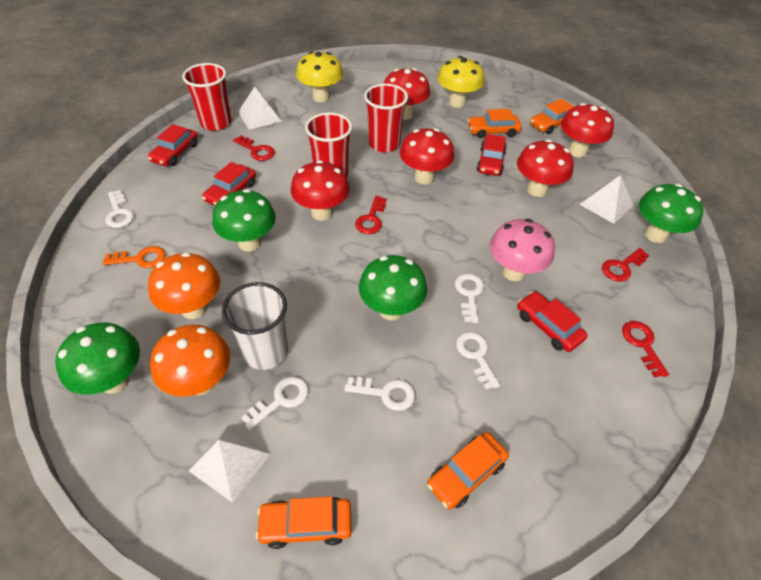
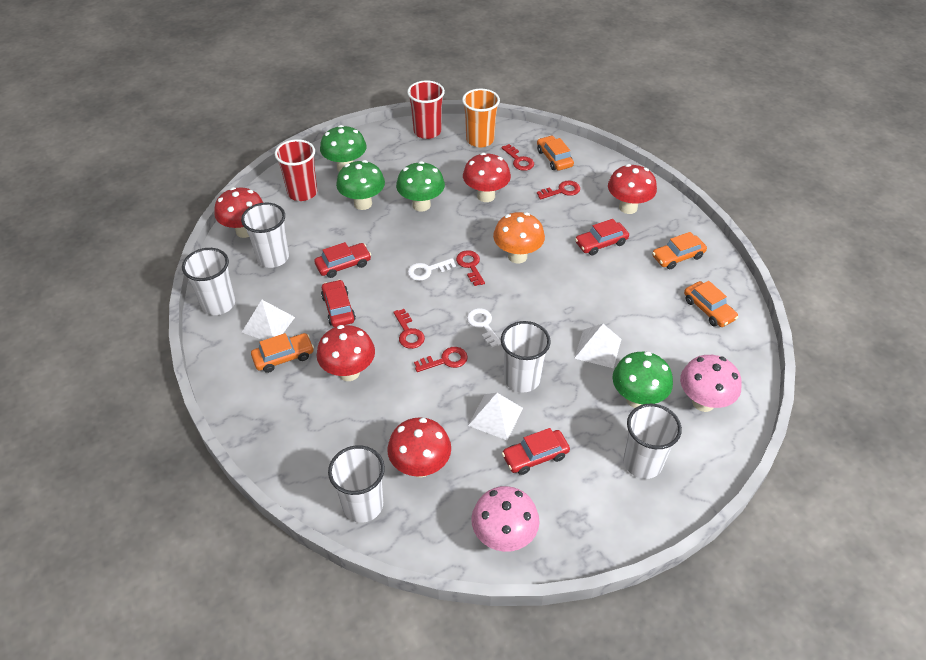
orange cup: none = 0 -> [462,89,500,147] = 1
orange key: [103,246,166,268] = 1 -> none = 0
orange mushroom: [148,252,220,319] [150,325,230,397] = 2 -> [493,212,545,264] = 1
pink mushroom: [490,219,555,281] = 1 -> [471,486,539,552] [680,355,742,412] = 2
red cup: [182,63,232,131] [305,113,352,178] [364,84,408,152] = 3 -> [275,139,317,201] [407,80,445,139] = 2
red key: [233,135,275,161] [355,196,386,234] [602,248,649,282] [622,321,669,377] = 4 -> [393,309,425,349] [414,347,468,372] [456,250,485,286] [501,144,534,171] [537,181,580,199] = 5
white cup: [222,282,288,370] = 1 -> [182,248,235,315] [241,203,289,268] [328,445,385,523] [501,321,551,392] [623,404,682,479] = 5
white key: [105,190,134,228] [241,376,309,430] [344,377,415,411] [455,273,484,323] [456,332,500,390] = 5 -> [407,258,456,281] [467,308,501,347] = 2
yellow mushroom: [296,51,343,102] [438,56,484,108] = 2 -> none = 0

